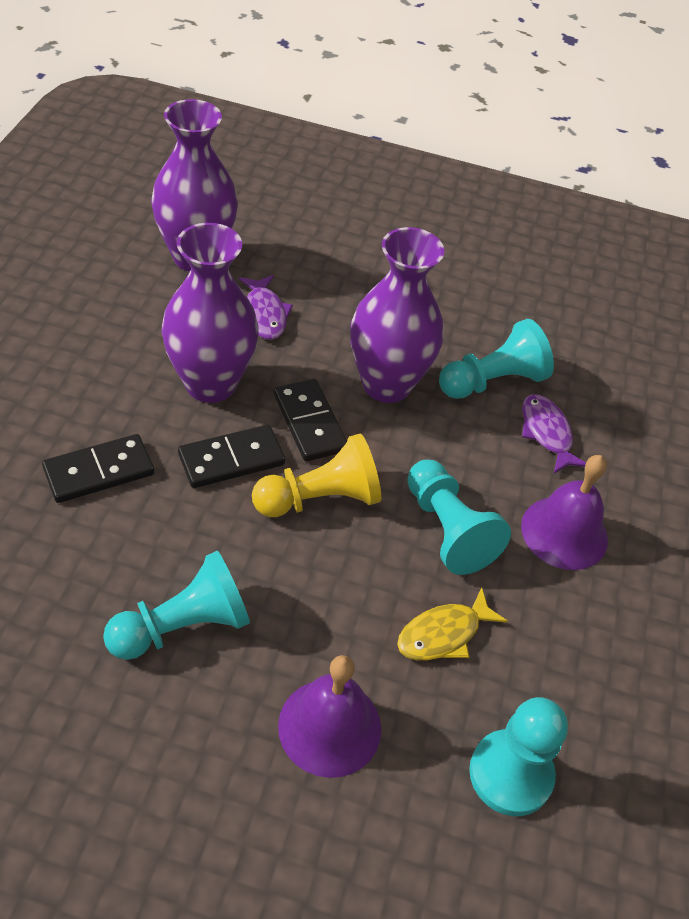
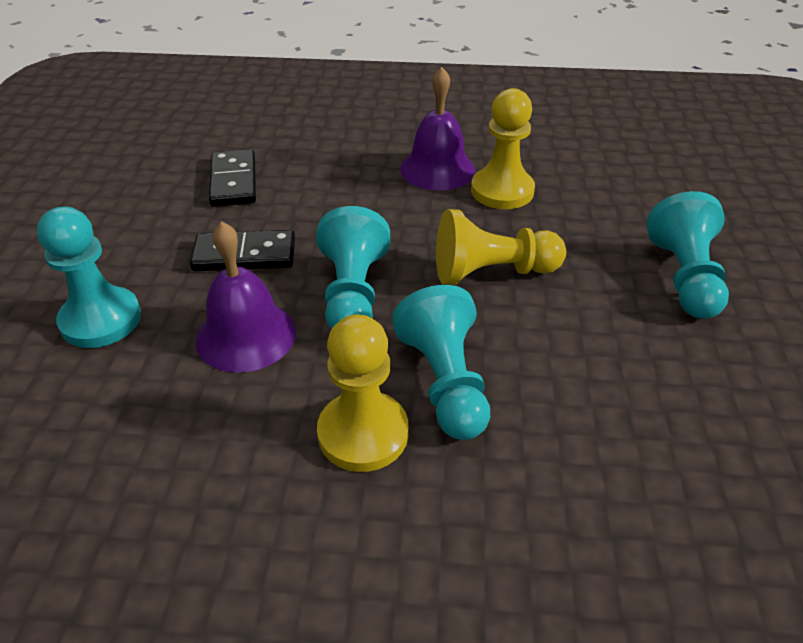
black domino: [42,434,154,503] [178,425,285,488] [274,379,347,461] = 3 -> [190,230,295,271] [209,149,256,207] = 2
purple fish: [239,275,293,340] [522,394,586,474] = 2 -> none = 0
purple vase: [151,99,238,272] [161,223,259,403] [350,227,444,403] = 3 -> none = 0
yellow fish: [397,587,508,660] = 1 -> none = 0
yellow pawn: [252,433,381,517] = 1 -> [317,314,409,472] [436,209,566,285] [471,88,535,209] = 3

